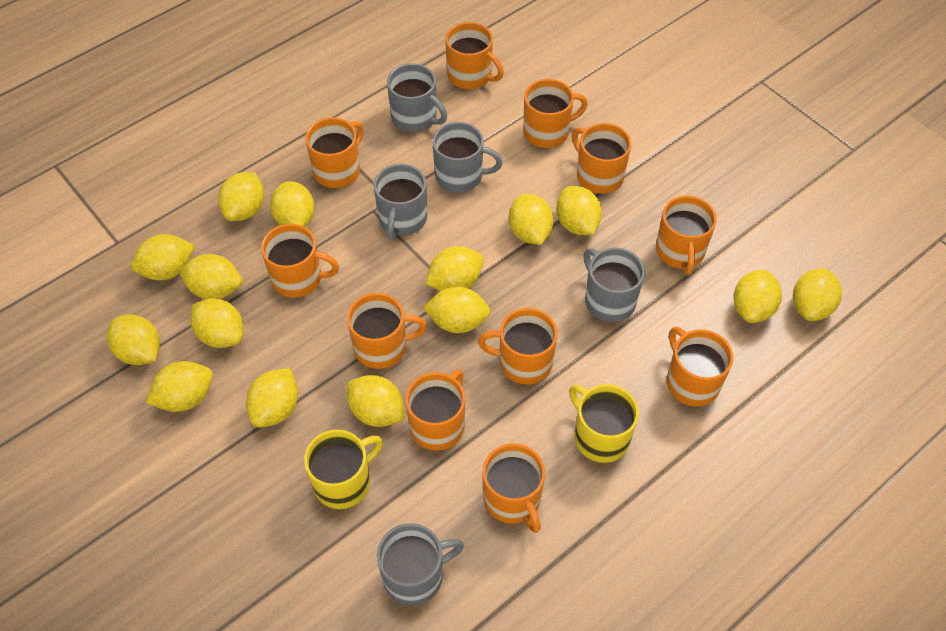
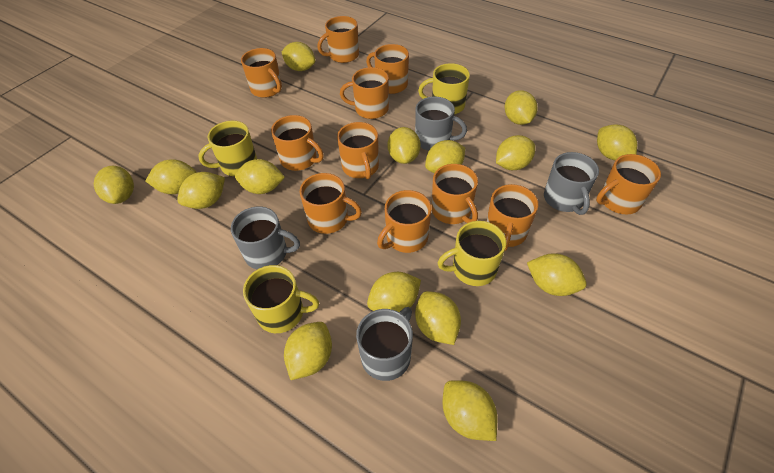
grey mug: [374,164,427,240] [377,523,464,605] [387,63,447,132] [433,122,503,192] [583,247,645,322] = 5 -> [231,207,300,269] [356,307,413,381] [415,97,467,151] [544,152,599,215] = 4
yellow mug: [304,429,383,509] [569,384,639,463] = 2 -> [198,121,257,176] [243,265,319,333] [418,63,470,114] [438,221,506,286] = 4

